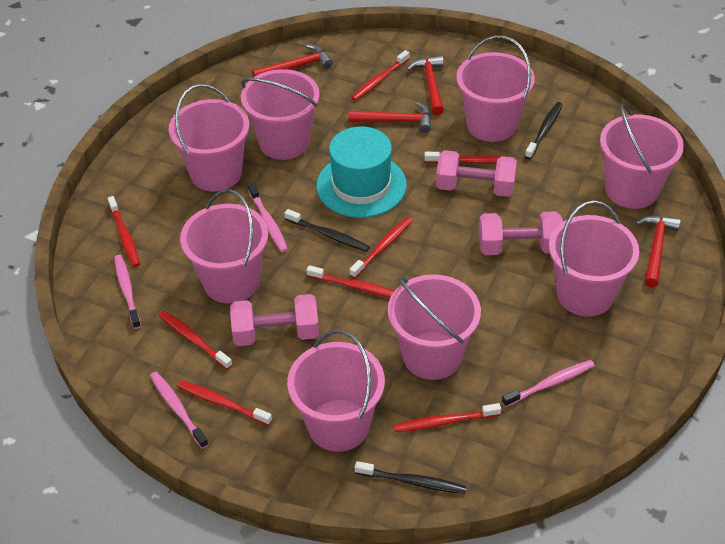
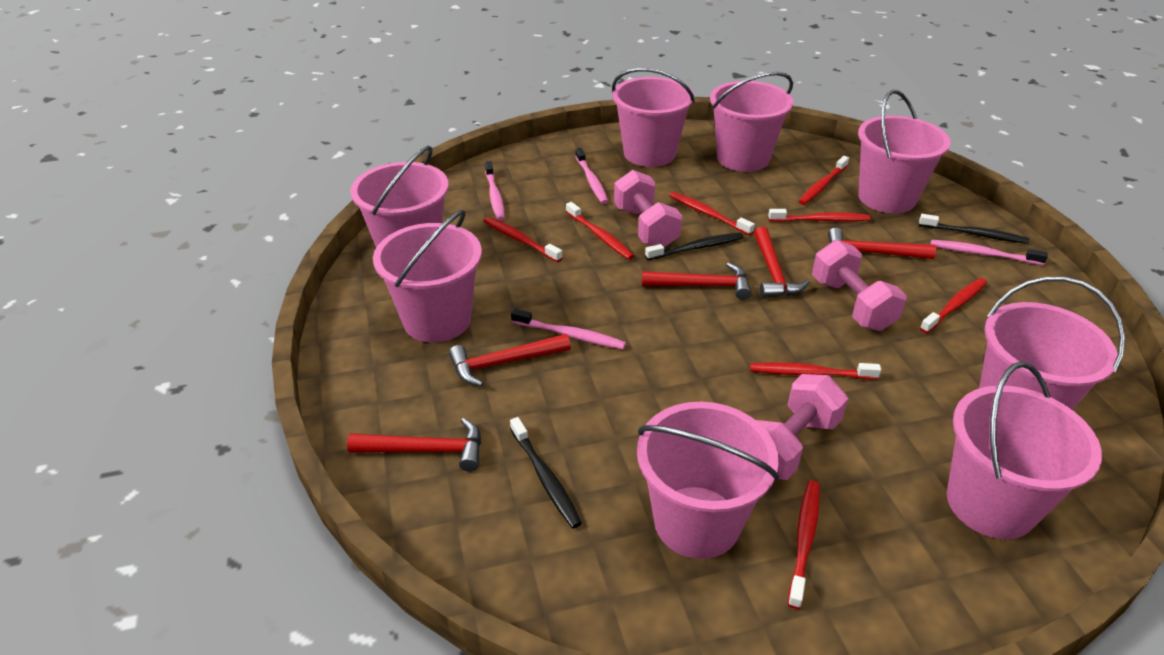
red hammer: [252,44,333,77] [349,102,431,133] [407,56,444,115] [636,215,681,288] = 4 -> [347,418,481,472] [449,334,571,387] [642,262,751,300] [754,227,809,298] [828,228,936,259] = 5
turquoise hat: [316,126,407,218] = 1 -> none = 0

